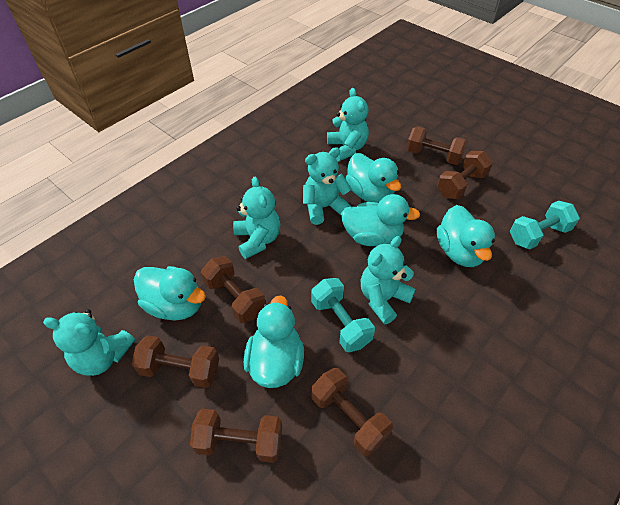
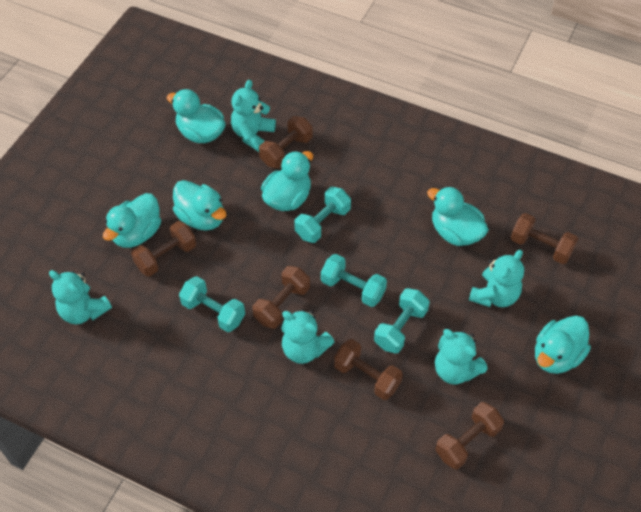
turquoise duck: [134,266,206,320] [244,295,304,388] [341,194,420,246] [346,153,401,203] [437,205,495,267] = 5 -> [103,193,161,248] [166,89,226,143] [173,180,226,230] [261,151,313,211] [427,186,489,246] [535,315,591,374] = 6
turquoise dumbbell: [311,278,375,352] [510,201,580,250] = 2 -> [179,276,245,332] [294,187,351,243] [321,254,387,307] [374,288,430,354] = 4

